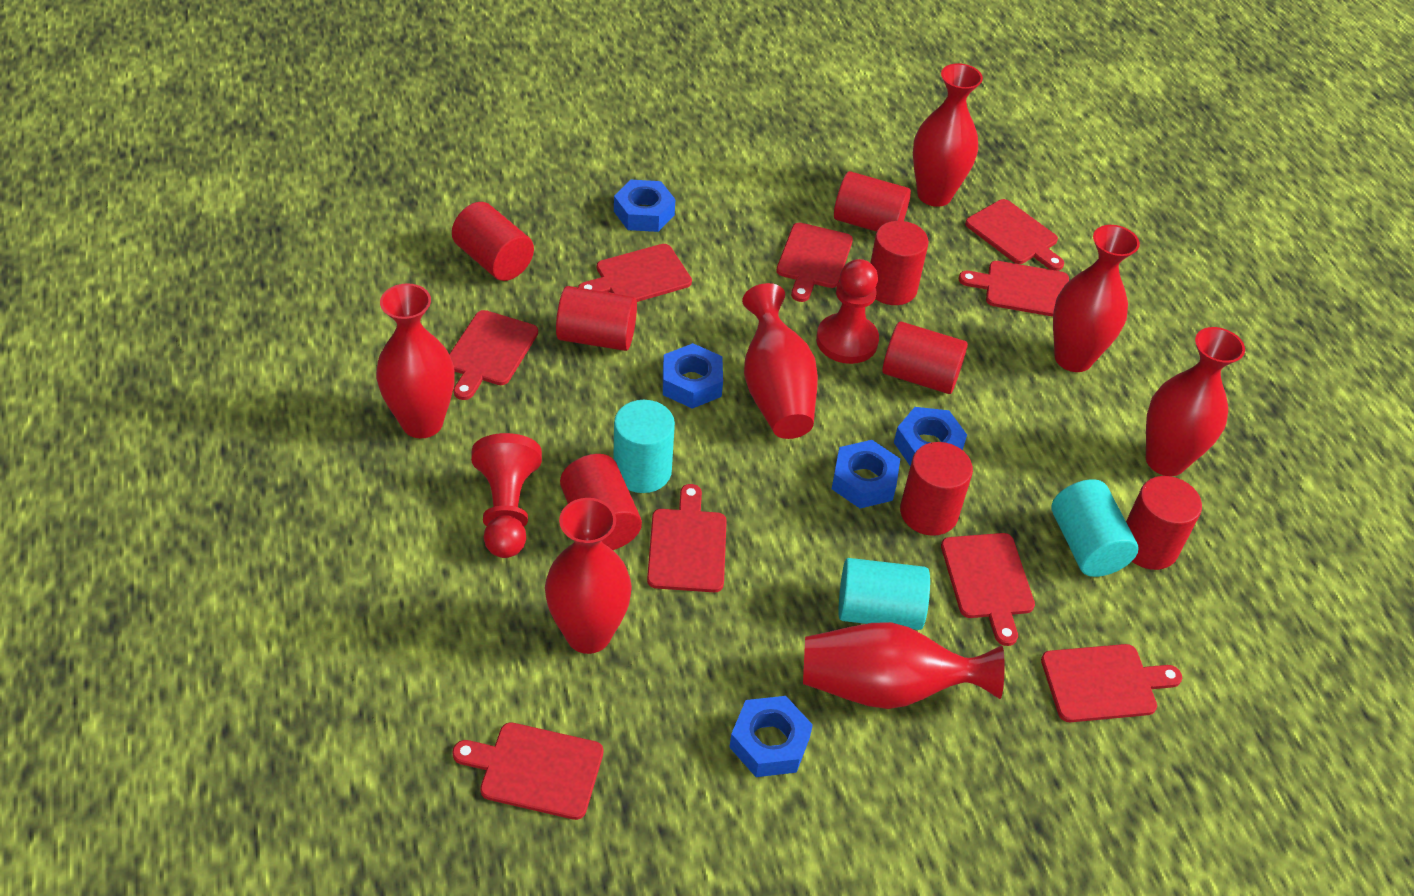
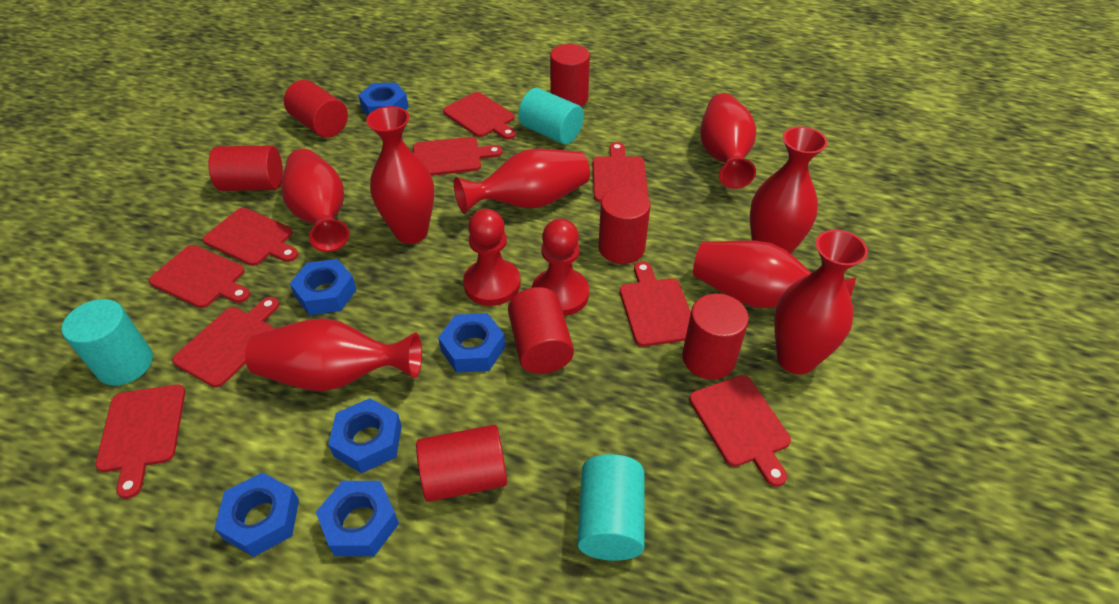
blue nut: [614,180,675,232] [663,343,723,409] [729,696,813,777] [832,440,900,509] [894,407,967,466] = 5 -> [214,472,299,557] [290,259,357,315] [316,481,399,556] [328,398,402,473] [358,83,409,116] [438,313,505,373] = 6
red cylinder: [452,202,534,281] [556,286,637,351] [560,454,642,550] [834,171,911,232] [870,221,929,305] [882,321,968,394] [900,442,973,536] [1126,476,1202,570] = 8 -> [209,146,283,191] [284,80,348,138] [416,425,507,502] [508,287,574,374] [550,44,590,106] [599,187,651,264] [682,293,749,380] = 7
red vase: [376,283,455,439] [545,498,632,654] [742,283,818,439] [803,622,1005,709] [913,63,983,207] [1053,225,1140,372] [1146,327,1245,476] = 7 -> [245,318,422,391] [281,149,349,252] [366,106,434,244] [454,149,590,214] [693,241,856,308] [700,93,756,189] [750,127,828,254] [774,230,868,374] = 8

